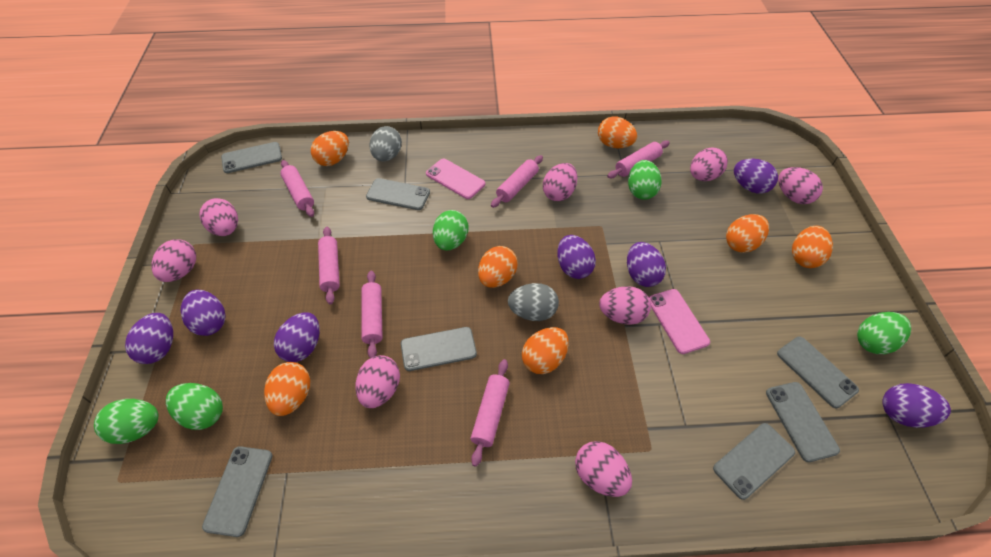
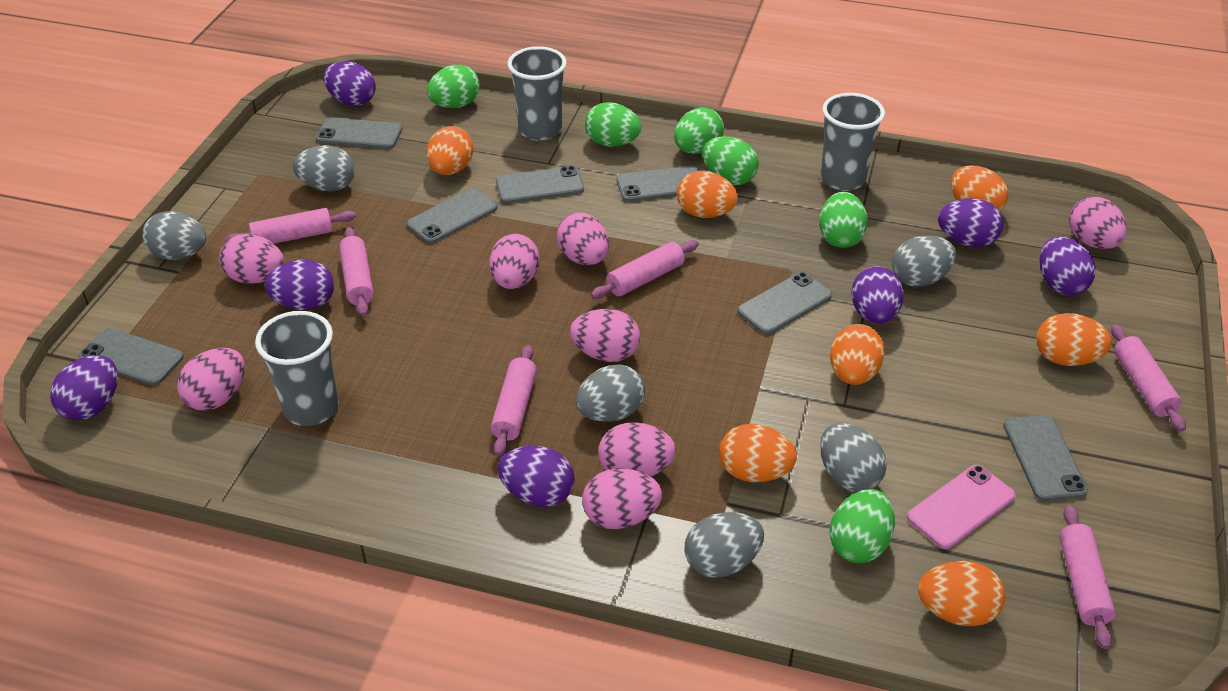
green egg: [94,399,158,444] [166,383,223,430] [433,210,468,250] [628,160,662,200] [857,312,911,354] = 5 -> [427,65,480,108] [585,102,642,147] [674,107,724,154] [702,136,759,185] [819,192,868,248] [829,489,895,563] = 6
grey cup: none = 0 -> [255,311,339,426] [508,46,567,141] [821,93,885,191] = 3
grey egg: [369,126,402,161] [508,283,559,321] = 2 -> [142,211,206,260] [293,145,355,192] [576,364,645,422] [684,512,764,578] [820,423,887,492] [892,235,956,287] = 6
pink phone: [426,159,485,199] [649,289,710,354] = 2 -> [907,465,1016,549] = 1

